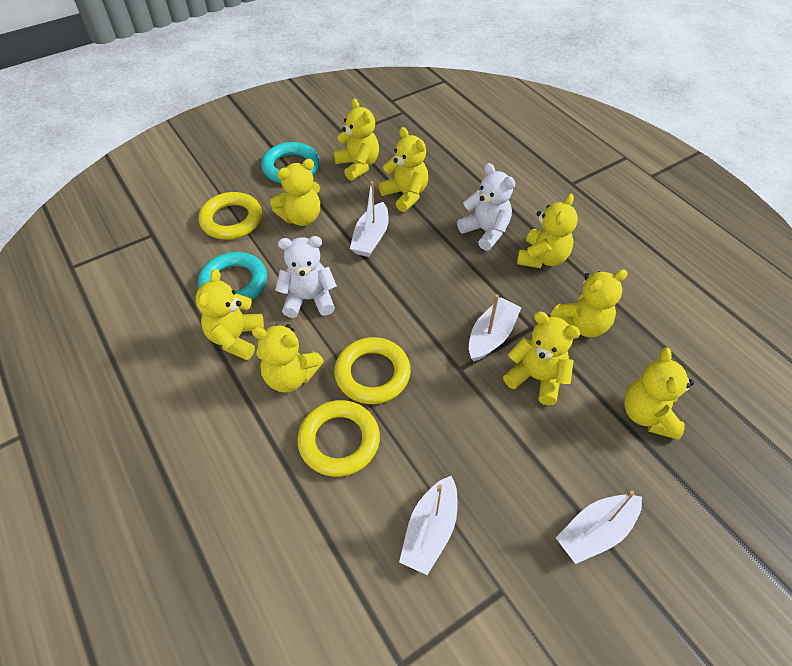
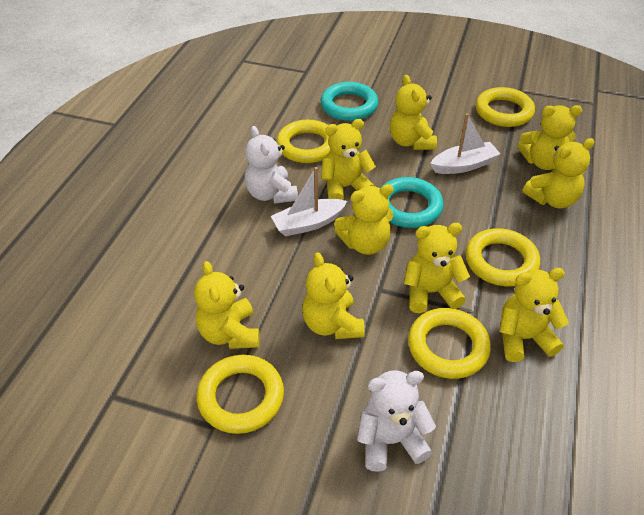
white boat: [350,181,389,257] [399,476,457,575] [469,294,522,361] [556,490,642,564] = 4 -> [271,167,347,236] [430,113,500,174] = 2
yellow ring: [199,192,262,240] [297,400,380,477] [334,337,411,404] = 3 -> [197,355,284,434] [276,120,331,163] [408,308,491,379] [466,228,540,286] [476,87,535,127] = 5

